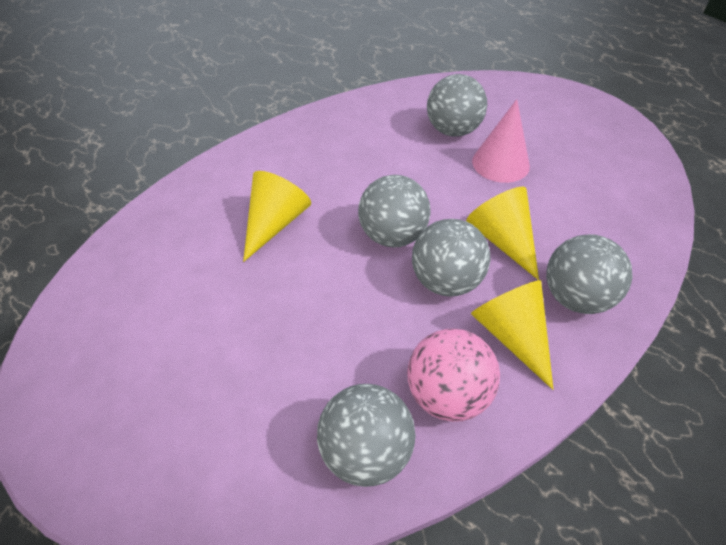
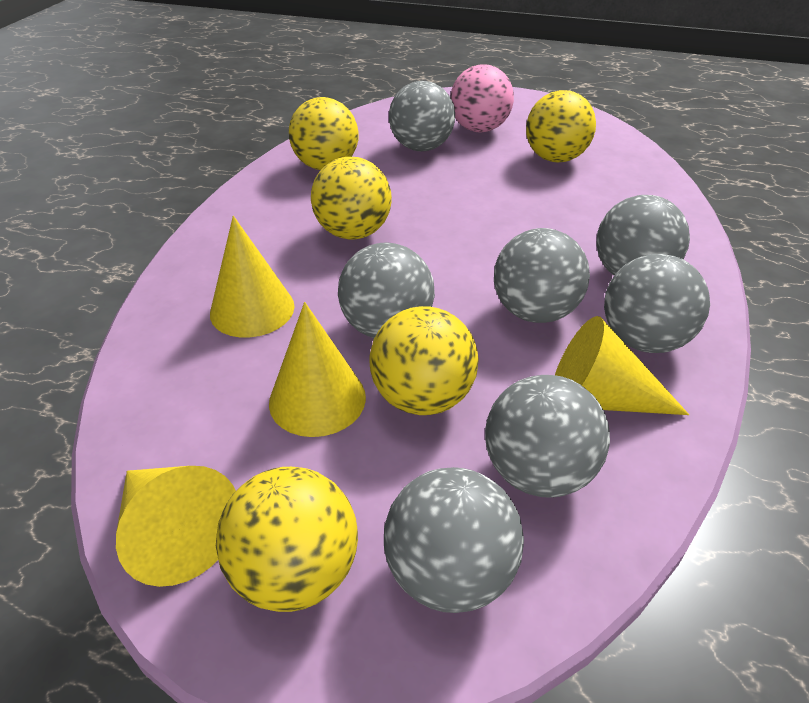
grey ball: [317,384,416,487] [358,175,431,247] [412,219,490,297] [427,74,487,137] [546,234,633,314] = 5 -> [338,243,435,338] [384,467,524,613] [389,81,455,151] [485,375,610,498] [494,228,590,323] [596,195,690,275] [604,254,710,353] = 7
pink cone: [472,99,530,183] = 1 -> none = 0
yellow ball: none = 0 -> [216,467,358,612] [289,97,359,170] [311,157,392,239] [369,306,479,415] [526,90,596,162] = 5
yellow cone: [243,171,311,262] [466,186,539,280] [471,280,554,390] = 3 -> [116,466,236,587] [210,216,294,338] [269,302,366,437] [555,316,689,415] = 4

